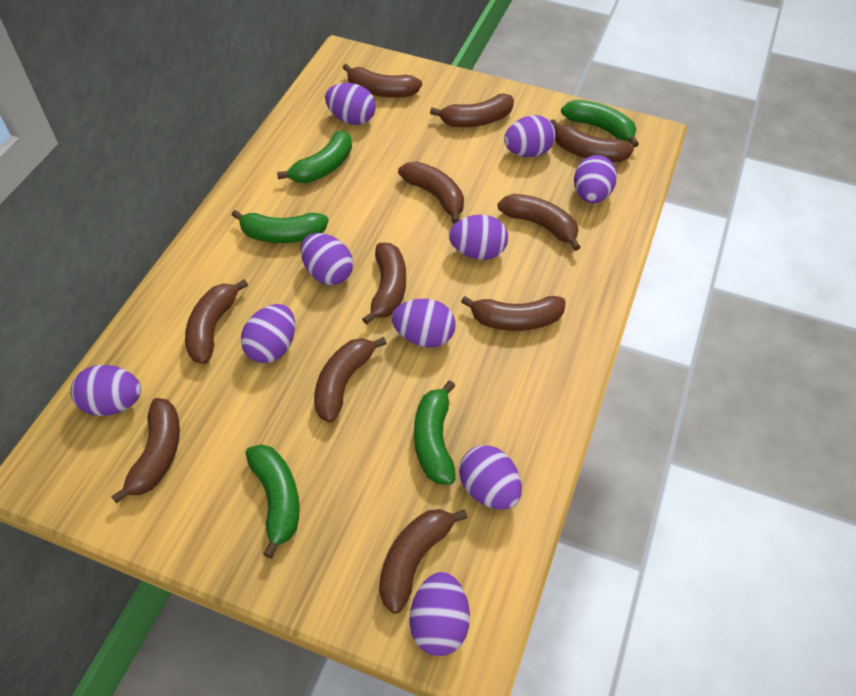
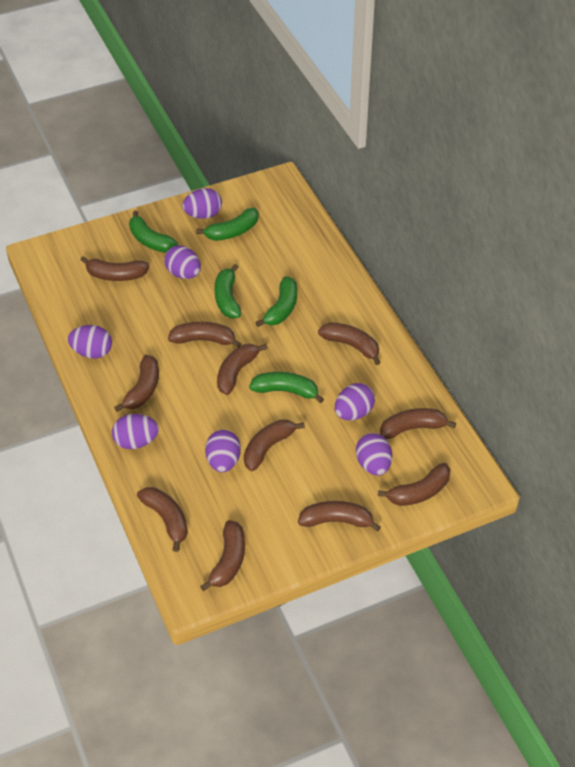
purple egg: [71,365,141,416] [241,304,295,363] [301,233,353,285] [325,83,376,125] [392,299,456,347] [409,572,470,656] [449,215,508,260] [459,445,522,510] [504,115,556,157] [574,155,617,203] = 10 -> [68,325,112,359] [112,414,159,449] [164,245,201,279] [182,188,222,219] [205,430,241,472] [335,383,375,420] [356,433,392,475] = 7

